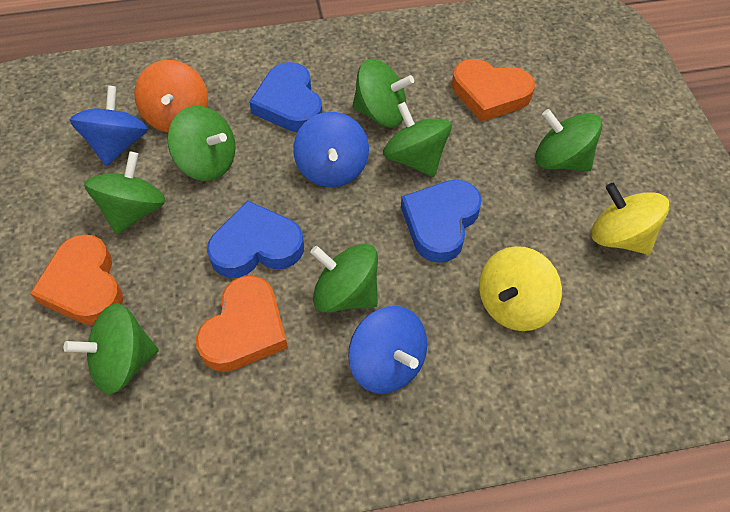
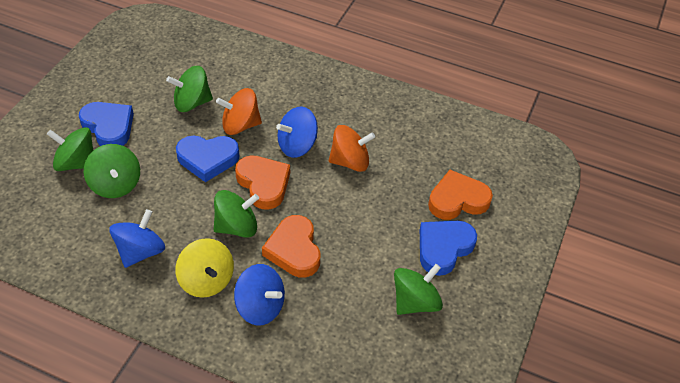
green spinning top: [64,303,159,394] [84,151,166,234] [167,106,236,181] [310,244,378,312] [352,59,414,128] [383,102,452,177] [535,109,602,172] = 7 -> [47,127,93,171] [84,144,140,198] [166,66,213,112] [214,190,259,238] [394,264,443,315] = 5
orange spinning top: [134,60,208,133] = 1 -> [216,88,262,135] [329,125,375,172] = 2
yellow spinning top: [479,246,562,331] [591,183,669,255] = 2 -> [175,238,234,298] = 1

